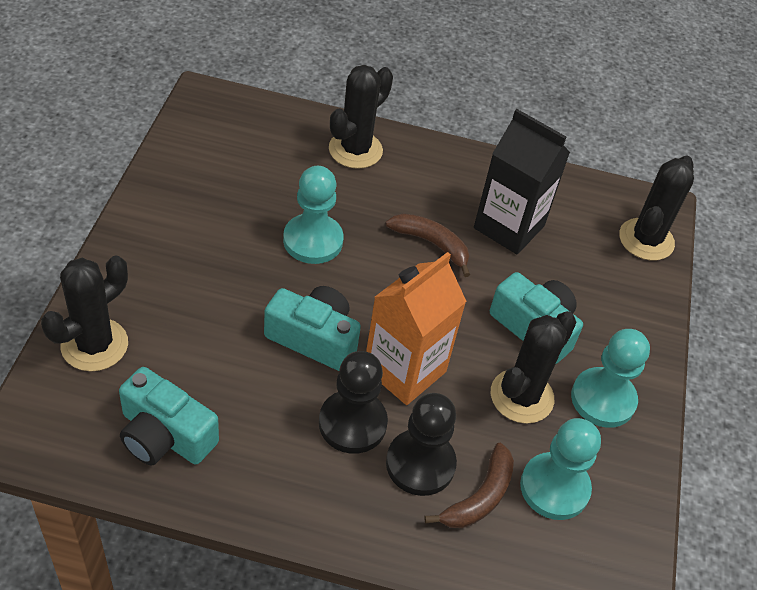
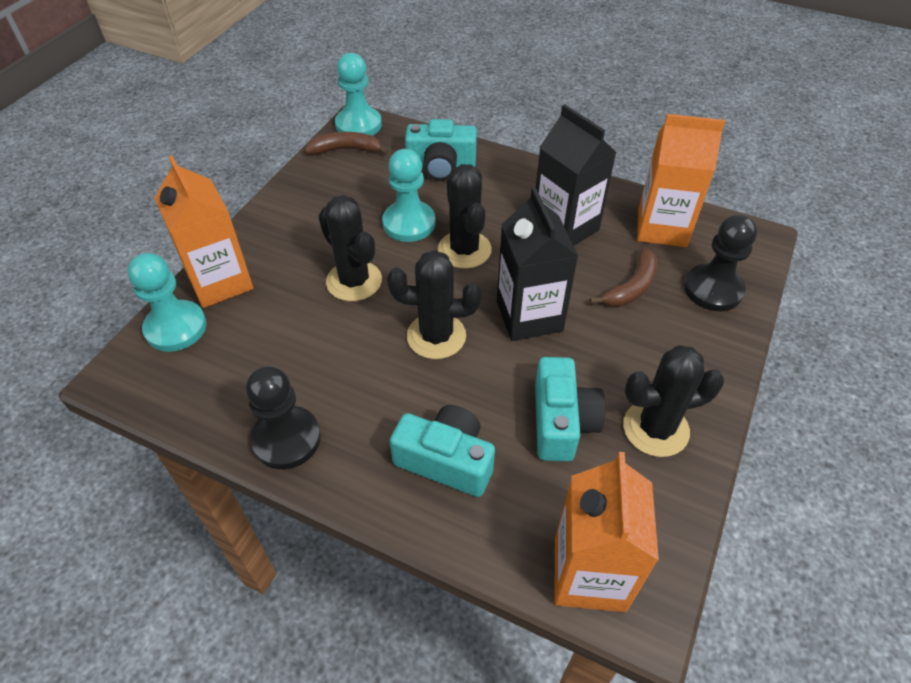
black carton: [474,109,570,254] = 1 -> [497,187,578,341] [536,104,617,246] = 2
orange carton: [366,252,467,405] = 1 -> [154,156,253,308] [554,452,659,612] [637,114,725,247] = 3

